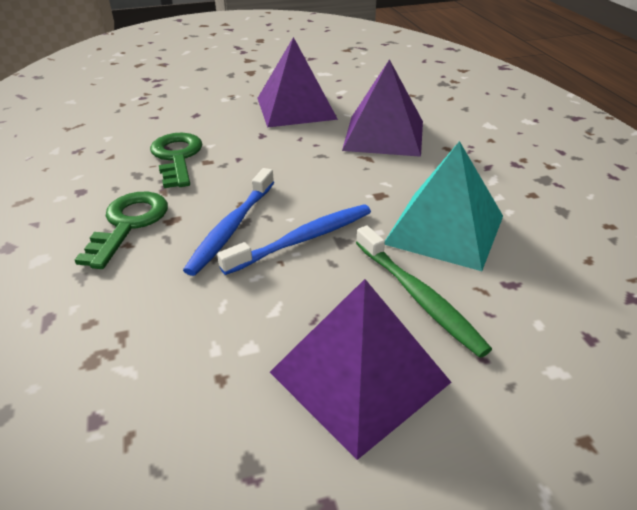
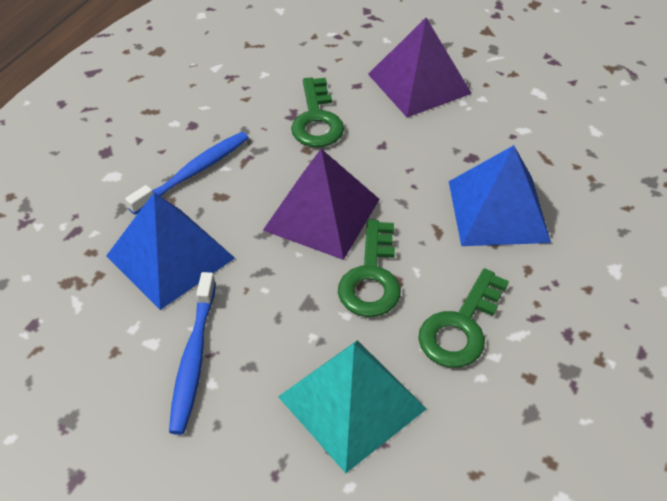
blue pyramid: none = 0 -> [106,192,235,310] [449,145,551,246] = 2
green key: [75,192,168,269] [150,133,203,188] = 2 -> [291,77,344,147] [338,219,401,317] [418,268,509,368] = 3
green toothbrush: [356,226,492,358] = 1 -> none = 0
purple pyramid: [257,37,338,127] [270,279,451,460] [342,59,423,157] = 3 -> [263,149,380,260] [368,18,472,117] = 2

